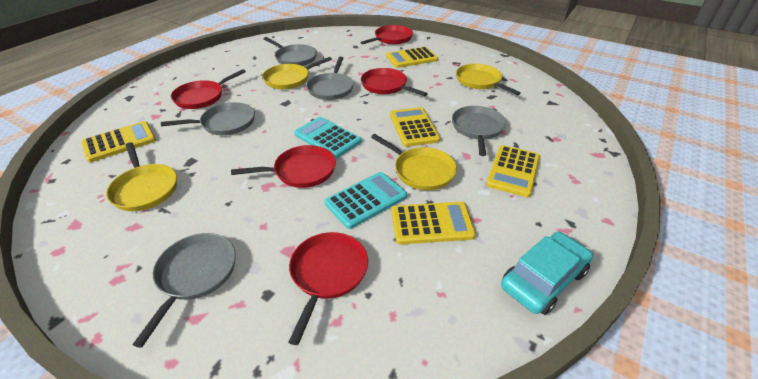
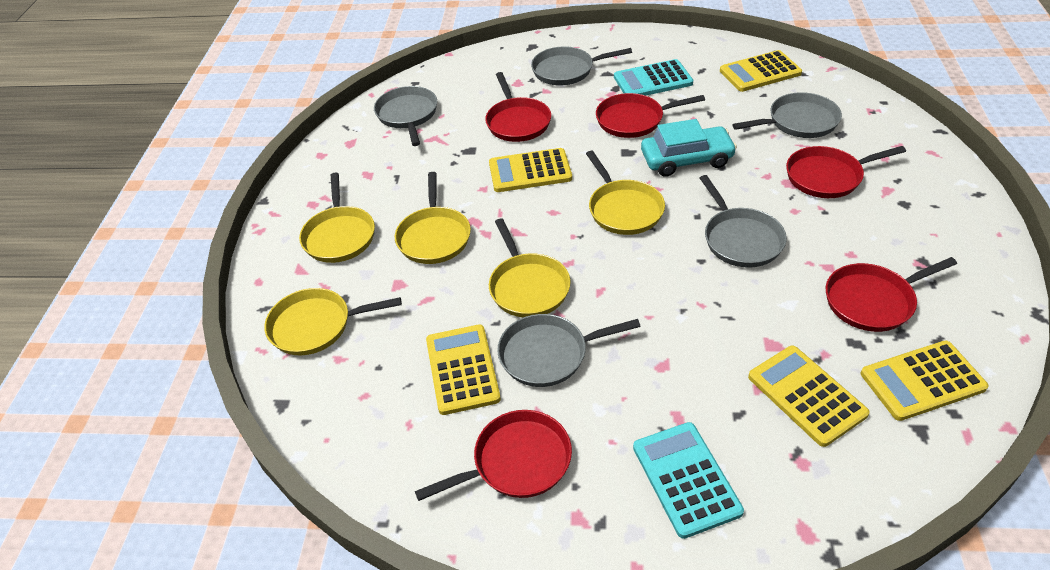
yellow pan: [106,142,177,211] [262,57,332,89] [371,134,457,190] [456,64,521,95] = 4 -> [264,288,402,356] [299,172,375,263] [395,172,471,264] [489,218,571,317] [586,151,665,235] = 5

